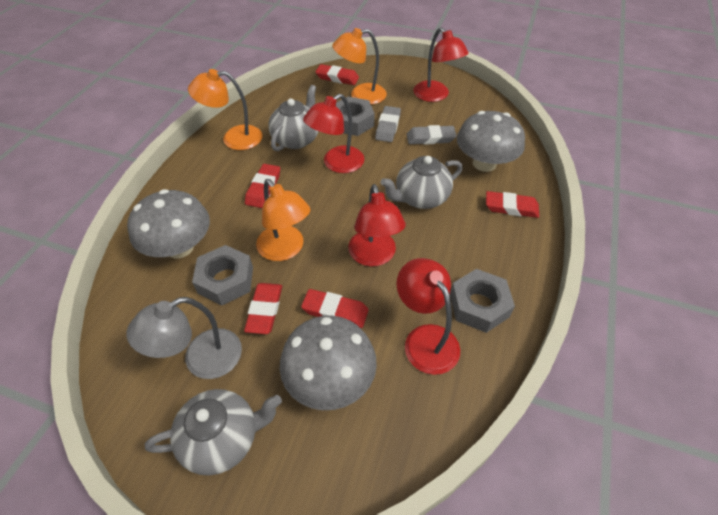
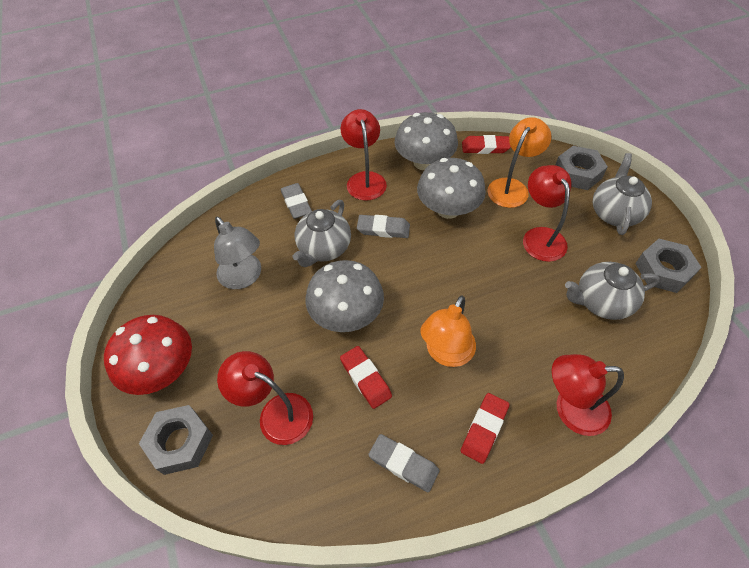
grey eraser: [375,106,401,142] [407,125,456,145] = 2 -> [281,183,312,219] [357,215,410,238] [368,434,440,492] = 3
orange lamp: [188,69,263,150] [256,179,311,261] [332,28,387,105] = 3 -> [420,295,476,367] [487,117,552,208] = 2
red eraser: [244,283,282,334] [245,164,280,208] [301,289,369,328] [315,64,359,85] [486,191,539,218] = 5 -> [340,346,392,409] [461,393,510,464] [462,135,511,154] = 3
red mushroom: none = 0 -> [104,315,192,395] = 1

